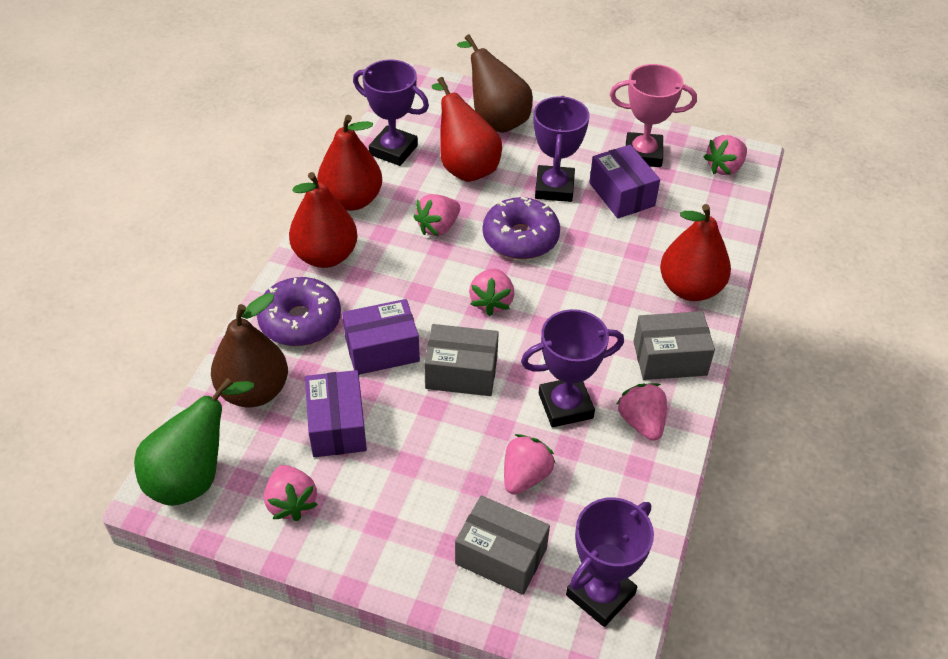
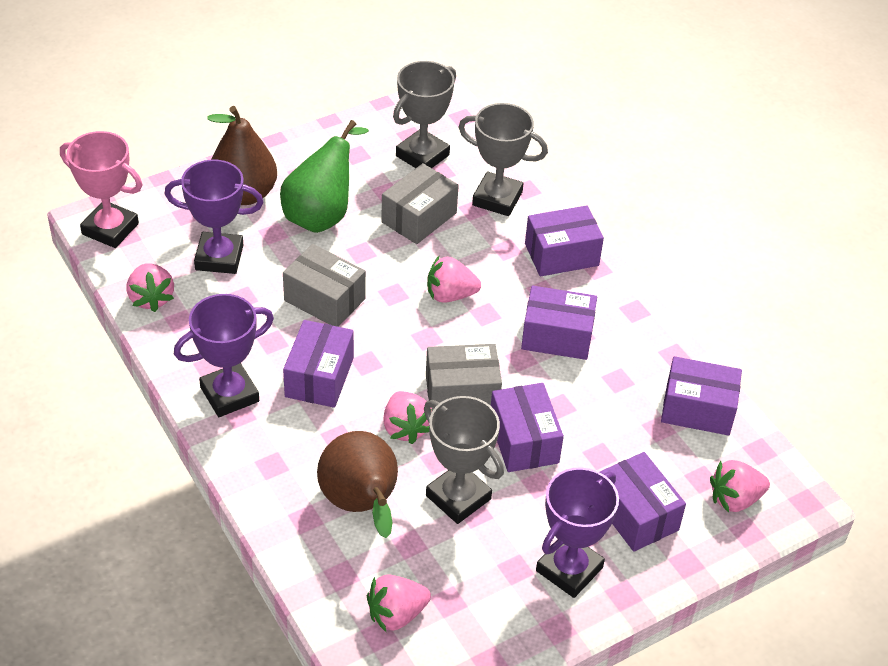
grey trophy: none = 0 -> [393,61,456,168] [424,396,504,524] [458,103,548,216] = 3
pink strawberry: [264,465,318,521] [413,194,460,236] [469,269,515,316] [504,434,555,495] [616,383,667,441] [704,135,747,175] = 6 -> [127,263,174,312] [367,574,431,632] [383,391,432,444] [427,256,481,303] [710,460,770,513] = 5
purple box: [305,370,367,457] [342,299,420,375] [589,145,660,218] = 3 -> [283,320,354,408] [491,383,564,472] [521,286,597,360] [525,205,604,277] [600,452,686,552] [661,356,742,436] = 6
purple donut: [257,277,341,346] [483,197,560,259] = 2 -> none = 0
purple trophy: [353,59,429,166] [521,309,624,427] [533,96,590,202] [566,498,654,627] = 4 -> [165,160,263,274] [174,294,274,417] [536,467,619,598] = 3
red pear: [289,172,358,268] [317,115,382,211] [432,77,502,182] [660,204,731,301] = 4 -> none = 0

